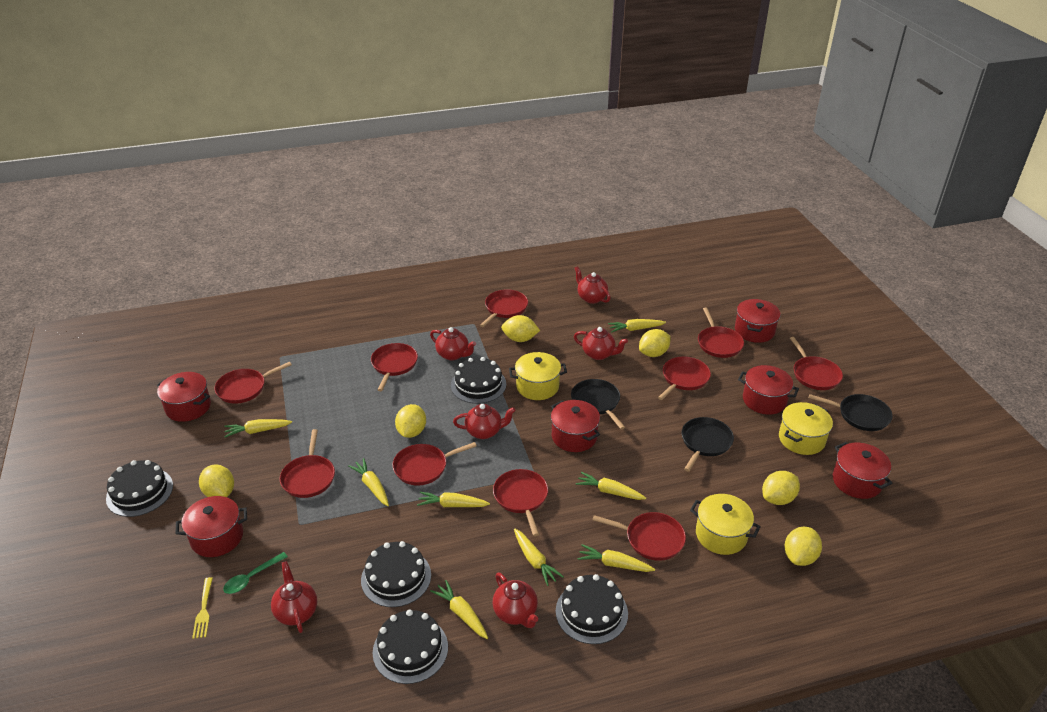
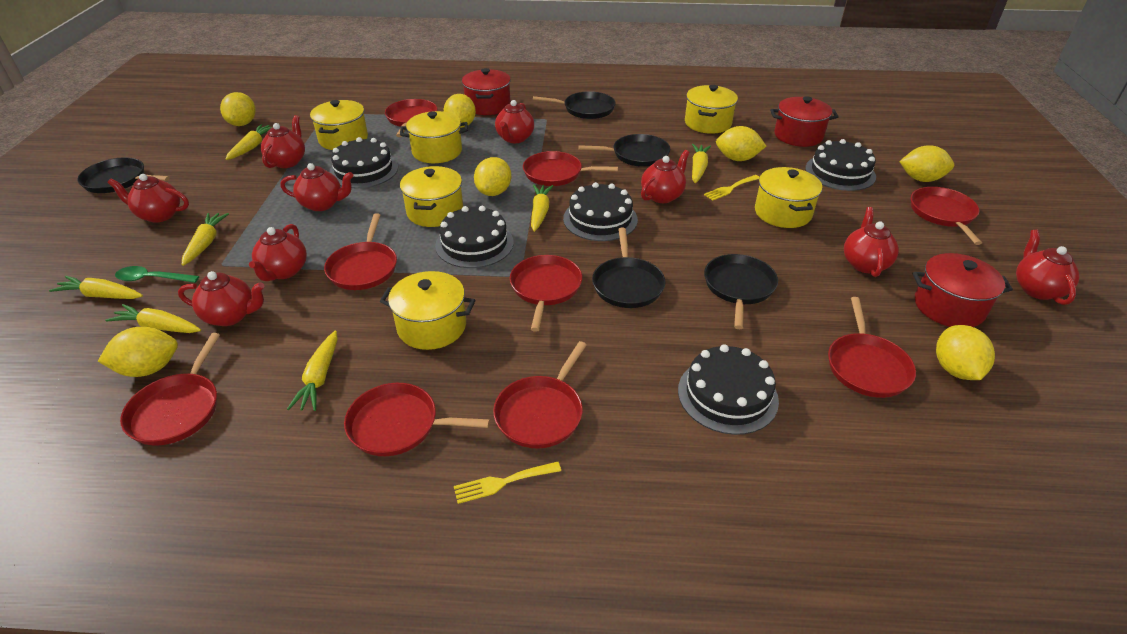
black pan: [571,379,625,429] [681,417,734,472] [809,394,893,431] = 3 -> [77,157,170,193] [533,91,616,119] [578,134,670,167] [592,228,666,308] [704,254,778,329] = 5
red pan: [214,362,292,404] [280,429,335,498] [371,343,418,391] [393,442,476,485] [480,289,528,327] [493,469,548,536] [593,512,686,561] [658,357,711,400] [698,307,744,358] [790,337,843,390] = 10 -> [120,333,220,445] [324,213,397,290] [344,383,490,456] [385,99,437,137] [493,341,587,448] [510,255,582,332] [523,151,618,186] [828,297,916,398] [911,187,982,245] = 9
red pot: [157,372,211,422] [176,496,247,557] [551,400,600,452] [735,299,780,343] [738,365,799,415] [833,442,892,499] = 6 -> [462,68,511,115] [770,96,839,147] [913,253,1013,327] = 3
red teapot: [271,561,317,633] [430,327,476,360] [453,404,516,439] [493,573,538,628] [574,266,611,304] [574,327,628,360] = 6 -> [107,174,189,223] [178,271,265,326] [249,224,307,281] [261,115,305,168] [280,163,354,211] [495,100,534,143] [641,150,690,203] [844,207,899,277] [1016,230,1079,305] = 9
yellow carrot: [224,419,292,437] [348,458,389,506] [417,492,490,507] [430,580,488,639] [514,529,564,586] [576,472,646,500] [577,544,655,572] [608,319,666,332] = 8 -> [49,276,143,299] [105,304,201,333] [182,213,229,266] [226,124,272,160] [287,331,337,411] [531,184,553,232] [692,144,711,183] = 7
yellow fork: [192,577,213,639] = 1 -> [454,462,561,504] [704,175,759,201] = 2
yellow lemon: [199,464,234,497] [395,404,426,438] [501,315,540,342] [639,329,670,357] [762,471,800,505] [785,527,822,566] = 6 -> [98,327,178,377] [220,92,255,126] [444,94,476,128] [474,157,511,196] [716,126,766,161] [899,145,954,182] [936,325,995,380] = 7
yellow pot: [509,352,567,400] [690,494,761,555] [779,402,833,455] = 3 -> [310,100,368,150] [380,271,475,350] [400,111,468,163] [400,166,463,227] [685,85,738,134] [755,167,822,228] = 6

